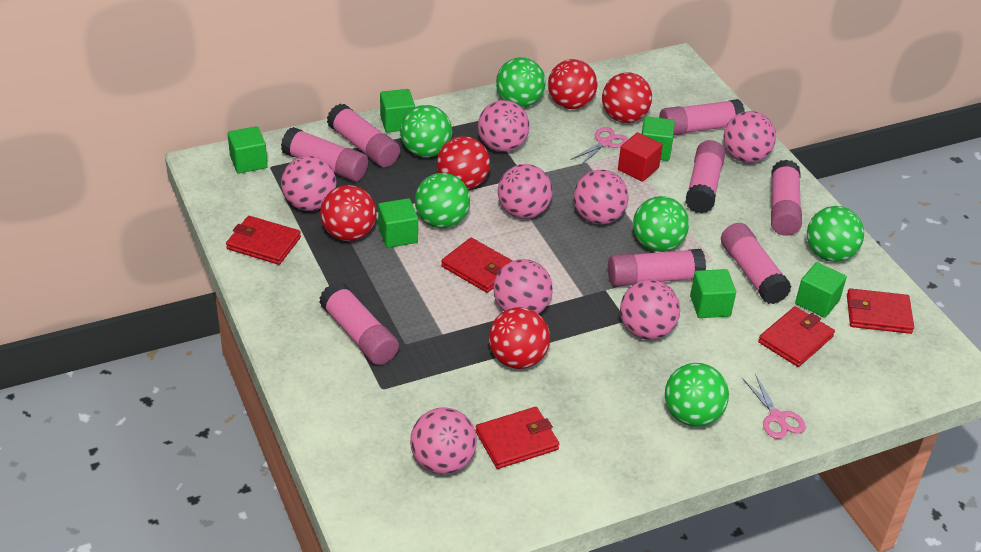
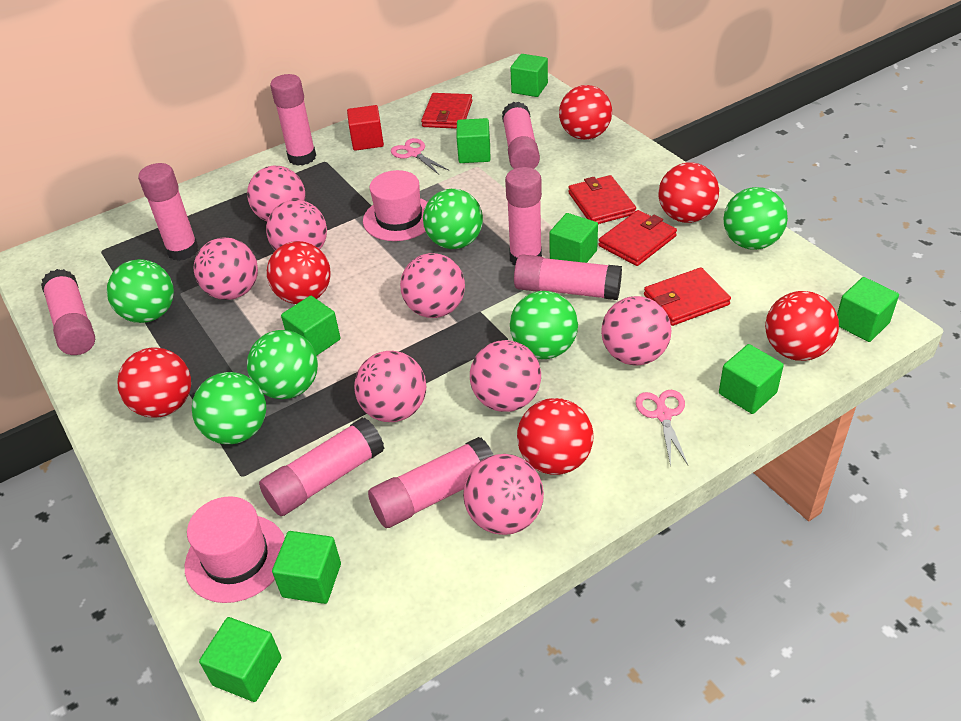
green cube: [228,126,268,174] [378,198,418,248] [380,89,415,132] [642,116,675,161] [690,269,736,318] [795,262,847,318] = 6 -> [199,617,281,702] [272,531,341,604] [281,296,340,356] [456,118,490,163] [510,54,548,97] [549,213,598,263] [719,344,784,414] [837,277,899,342] = 8
pink hat: none = 0 -> [185,496,285,603] [363,170,428,241] = 2
red ball: [320,185,377,241] [437,136,490,189] [489,307,550,369] [548,59,597,109] [602,72,652,123] = 5 -> [117,347,191,418] [267,241,331,304] [517,398,594,475] [559,85,612,140] [659,162,719,223] [765,291,839,361] = 6
red wallet: [226,216,301,265] [441,238,513,293] [475,407,559,469] [758,306,835,367] [847,288,914,334] = 5 -> [421,93,472,129] [568,175,636,224] [598,210,677,266] [644,267,731,326] = 4

